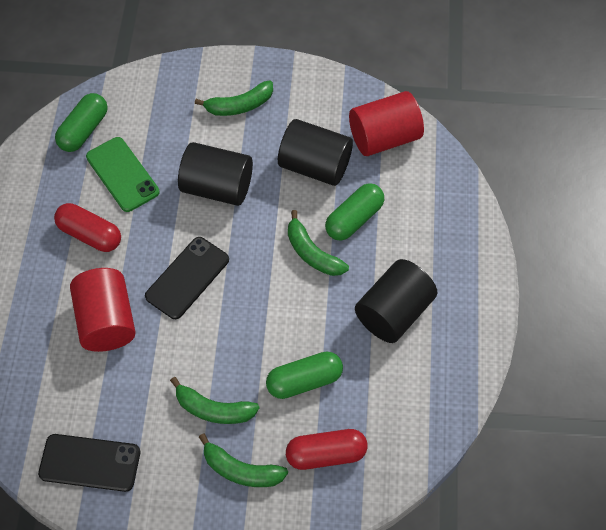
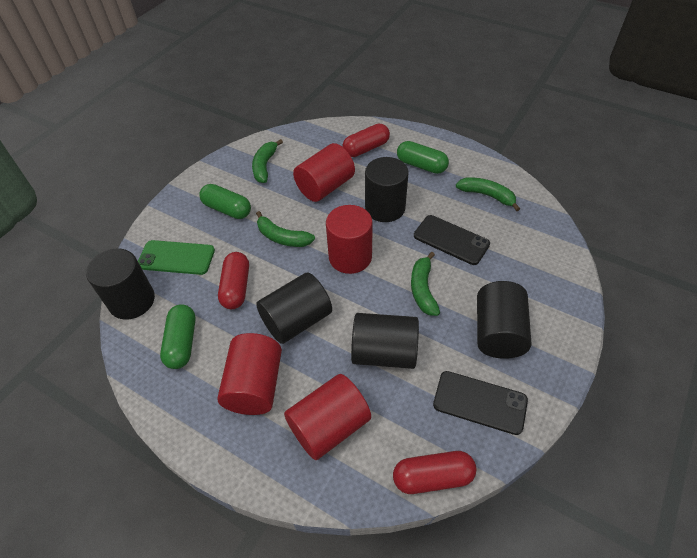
black cylinder: [178,142,253,206] [278,119,353,186] [355,259,437,343] = 3 -> [86,248,155,320] [256,273,332,344] [351,313,419,369] [365,157,409,222] [477,281,531,359] = 5
red capsule: [54,203,121,252] [286,429,368,470] = 2 -> [218,252,249,309] [343,123,390,157] [393,451,477,494] = 3
red cylinder: [70,268,136,352] [349,91,424,156] = 2 -> [218,333,282,415] [284,374,371,460] [293,143,355,202] [326,205,373,274] = 4

